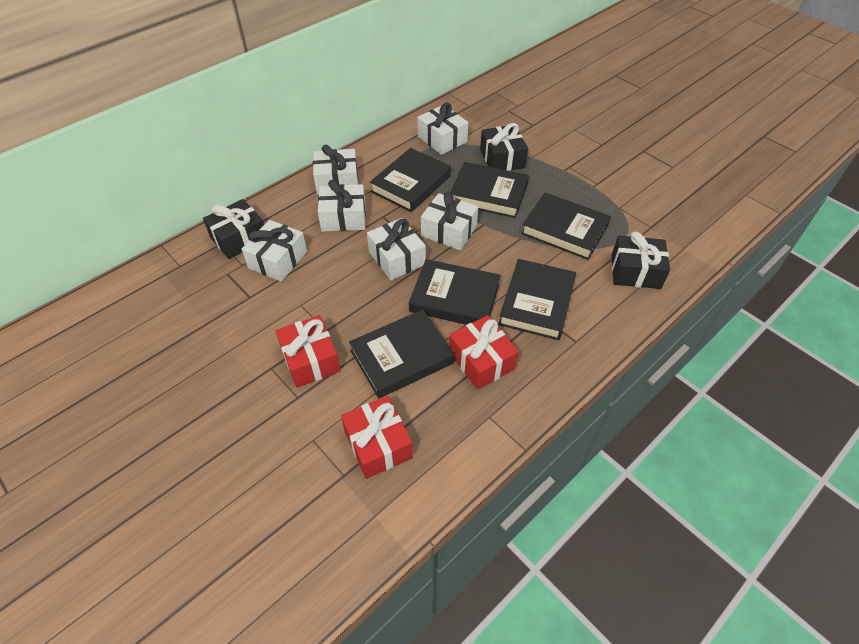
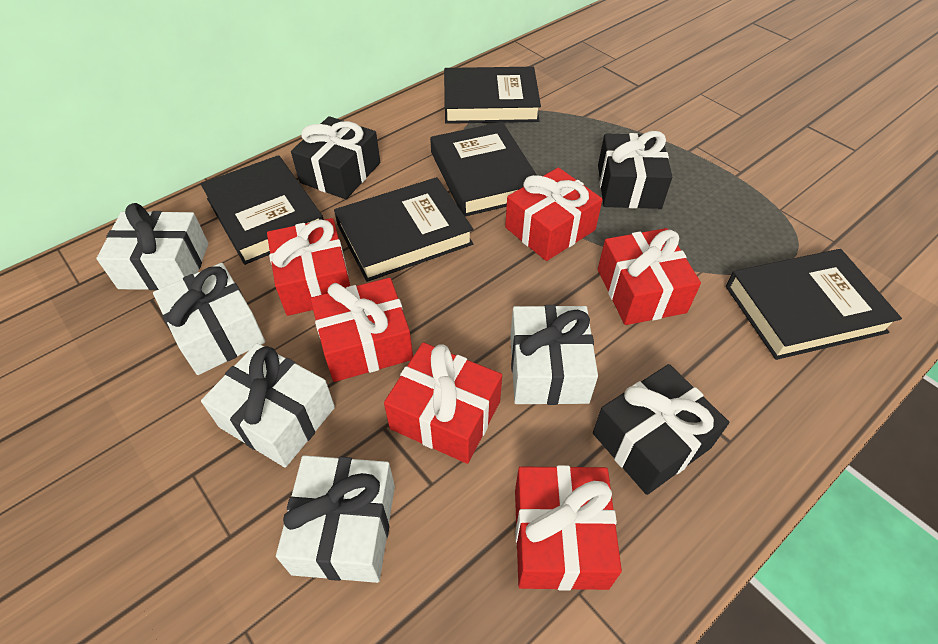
black book: [349,309,455,399] [370,148,451,212] [409,259,500,325] [450,162,529,218] [498,259,576,340] [521,192,611,260] = 6 -> [200,155,324,265] [334,177,474,282] [430,122,537,217] [444,67,541,124] [726,249,902,360] = 5
red gift: [276,315,341,388] [341,396,413,479] [449,315,519,390] = 3 -> [267,218,350,316] [311,278,413,382] [384,342,502,464] [505,167,603,261] [515,465,622,591] [598,228,701,325] = 6
white gift: [242,220,307,282] [313,145,358,194] [318,180,366,232] [367,218,426,280] [417,103,468,155] [421,191,478,250] = 6 -> [96,203,209,290] [153,263,265,375] [201,343,335,468] [276,455,395,583] [510,305,598,405] = 5

